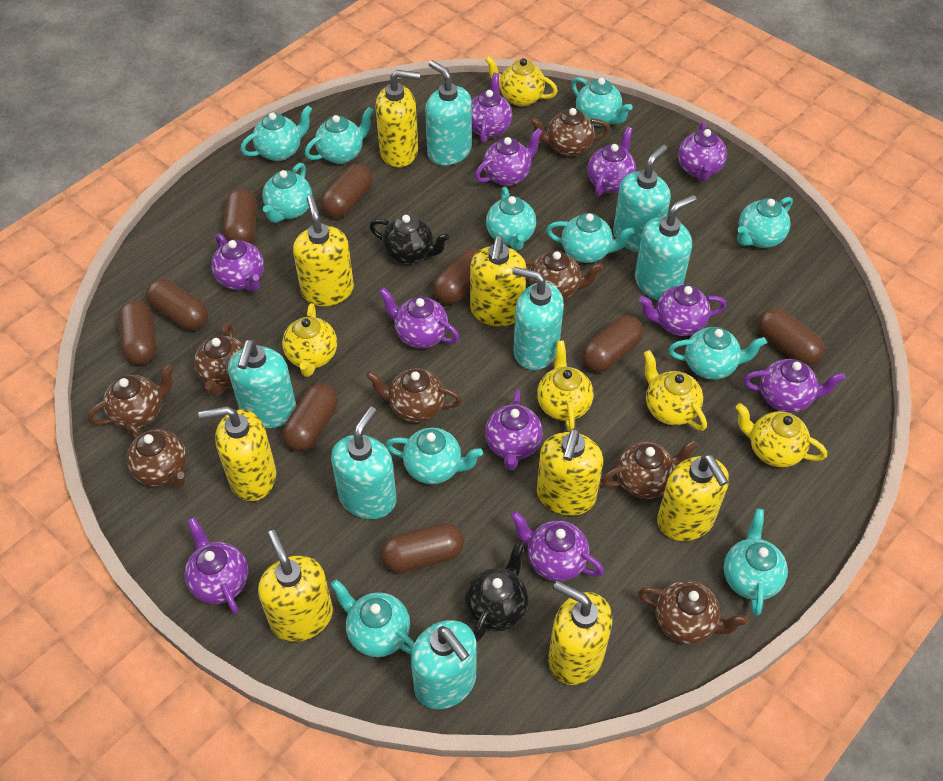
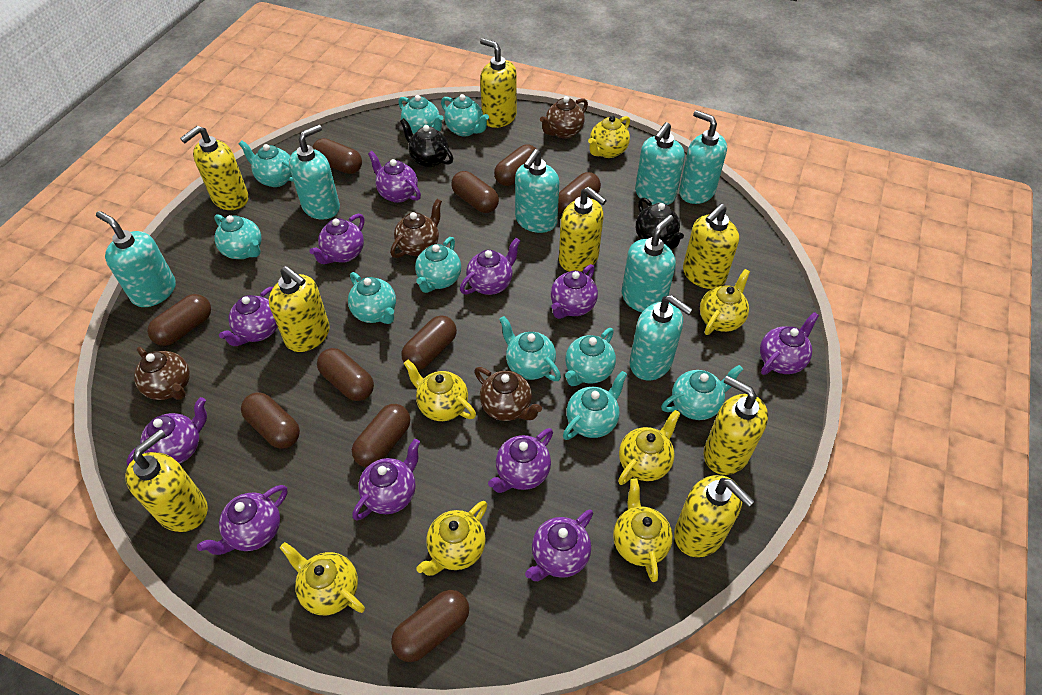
brown capsule: [118,301,157,365] [146,279,208,330] [223,189,257,243] [282,383,338,452] [321,164,373,218] [381,523,464,573] [433,248,480,304] [582,315,643,372] [757,307,824,366] = 9 -> [147,294,211,346] [241,392,300,449] [313,138,362,174] [317,348,374,401] [352,404,410,468] [391,590,469,662] [401,315,457,370] [451,171,499,213] [494,145,536,186] [558,172,601,214] = 10
brown teapot: [87,364,174,429] [126,424,187,487] [194,322,244,397] [366,368,462,423] [525,251,603,300] [530,108,609,157] [601,440,698,499] [638,580,748,644] = 8 -> [134,347,190,400] [390,199,442,258] [474,367,542,421] [540,96,588,139] = 4
turquoise teapot: [241,106,312,161] [262,163,312,223] [305,107,374,164] [331,579,414,657] [386,428,483,484] [486,187,536,251] [546,213,634,263] [571,77,633,126] [668,327,767,380] [724,509,788,616] [737,197,793,248] = 11 -> [214,214,262,259] [239,140,294,187] [348,272,396,324] [398,95,443,135] [415,237,461,293] [441,94,489,137] [499,316,561,381] [563,371,627,440] [565,328,616,386] [661,365,743,420] = 10
yellow teapot: [282,303,337,377] [485,56,558,107] [537,341,593,432] [644,350,707,431] [736,403,827,467] = 5 -> [280,542,365,615] [403,360,476,421] [416,501,487,576] [588,115,630,158] [613,478,673,582] [618,410,681,485] [700,269,750,335] = 7

